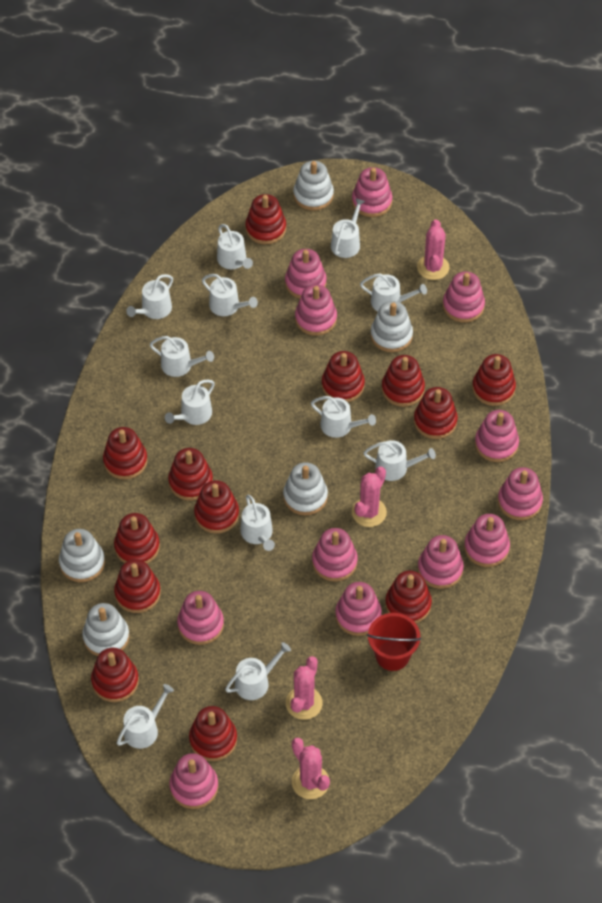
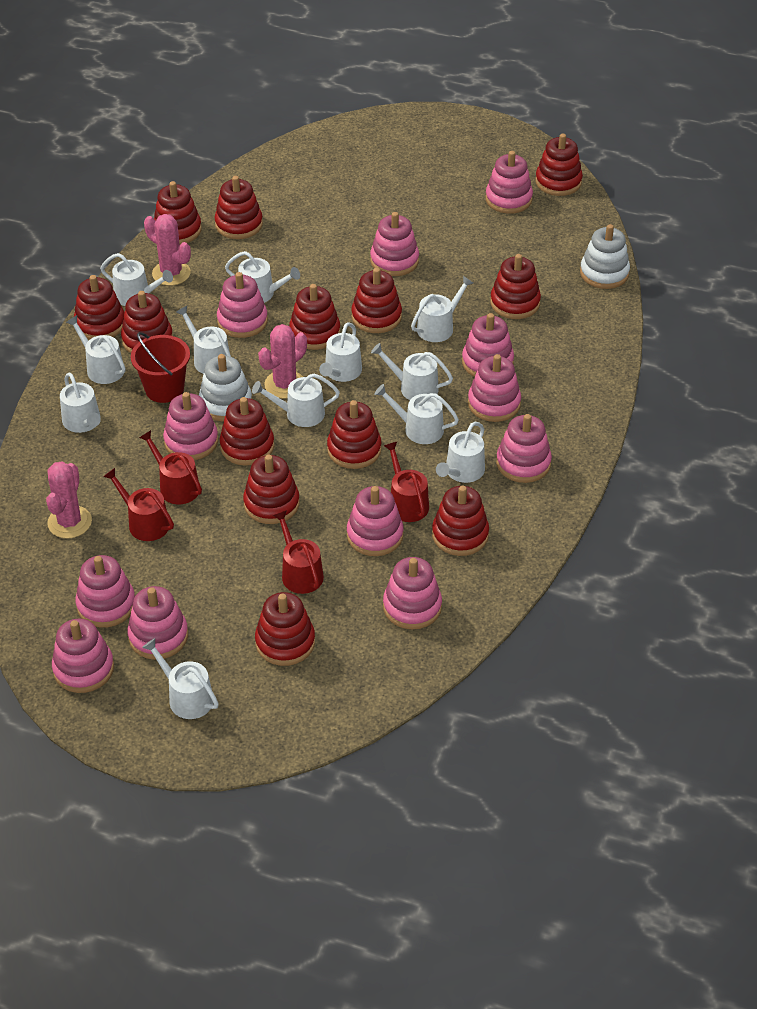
pink cactus: [286,656,323,720] [292,738,330,799] [352,466,387,527] [417,219,449,280] = 4 -> [46,461,92,538] [144,214,191,286] [258,324,307,399] = 3
red watering can: none = 0 -> [103,468,174,541] [139,430,202,504] [273,510,324,594] [384,442,429,522] = 4
white stacking toy: [59,529,105,582] [82,603,129,656] [283,462,328,515] [293,161,334,211] [371,301,413,352] = 5 -> [199,354,252,422] [580,224,630,289] = 2

